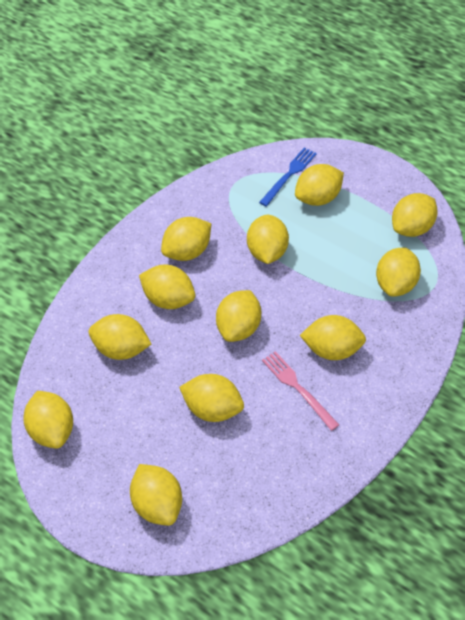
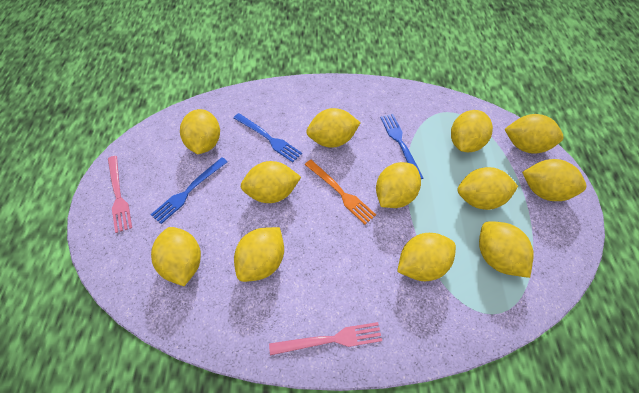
blue fork: [259,147,317,207] = 1 -> [150,157,228,224] [234,113,302,162] [380,114,423,179] = 3
orange fork: none = 0 -> [305,160,376,224] = 1
pink fork: [262,351,339,431] = 1 -> [108,156,132,233] [269,322,382,356] = 2

